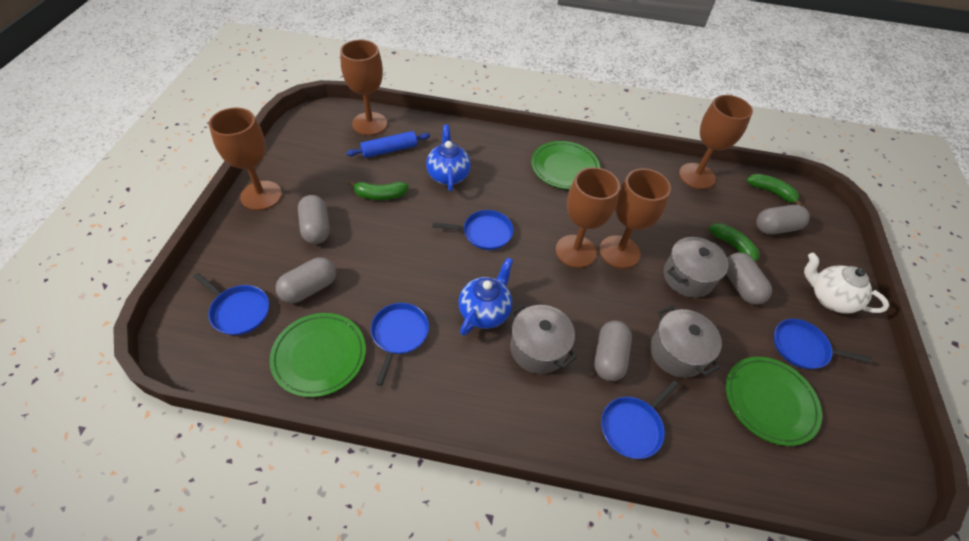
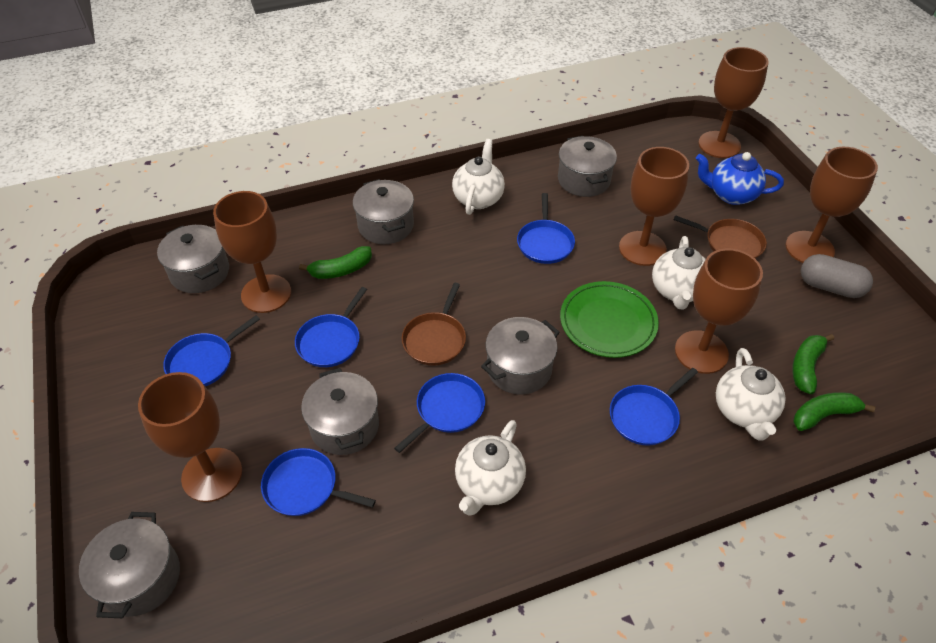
blue pan: [193,273,269,335] [371,303,429,386] [432,210,514,250] [601,380,679,459] [774,319,872,369] = 5 -> [163,315,260,386] [261,448,376,516] [295,287,367,367] [394,373,485,453] [517,193,575,264] [610,368,698,446] = 6
blue rolling pin: [346,131,430,158] = 1 -> none = 0
blue teapot: [426,124,471,191] [459,257,513,336] = 2 -> [696,152,784,205] = 1
brown goblet: [209,107,282,210] [340,40,387,135] [556,167,620,268] [599,168,671,269] [679,95,753,189] = 5 -> [138,372,242,502] [213,191,291,313] [619,147,689,266] [675,249,763,374] [698,47,769,158] [786,147,878,263] = 6
brown pan: none = 0 -> [402,283,466,366] [674,215,767,259] = 2
green plate: [269,313,366,397] [531,141,600,189] [726,357,822,446] = 3 -> [560,281,659,358] = 1
grey capsule: [276,257,336,303] [298,195,330,244] [594,321,632,381] [726,252,772,305] [756,205,810,235] = 5 -> [801,254,873,298] = 1
grey pot: [510,304,577,374] [650,306,722,378] [663,237,728,298] = 3 -> [79,512,180,618] [157,225,229,293] [301,368,379,455] [353,179,414,244] [481,317,560,394] [558,136,617,197] = 6
white teapot: [804,253,890,314] = 1 -> [452,139,505,215] [455,420,526,516] [652,236,706,310] [716,348,786,440] = 4

